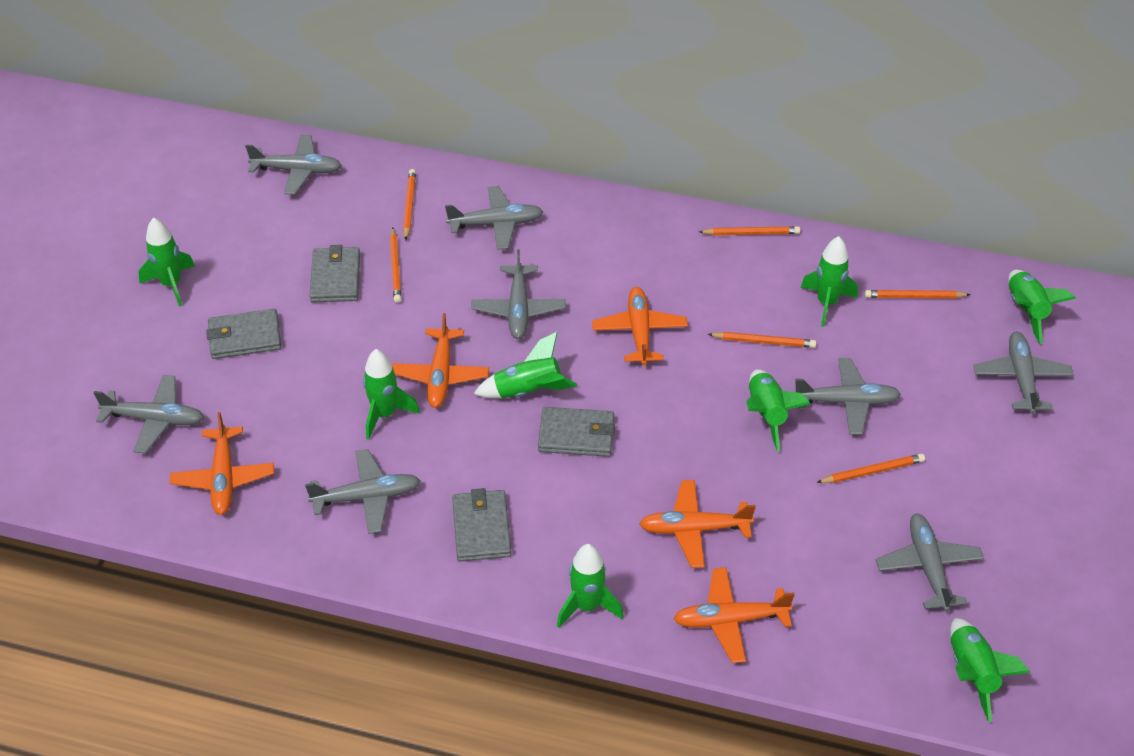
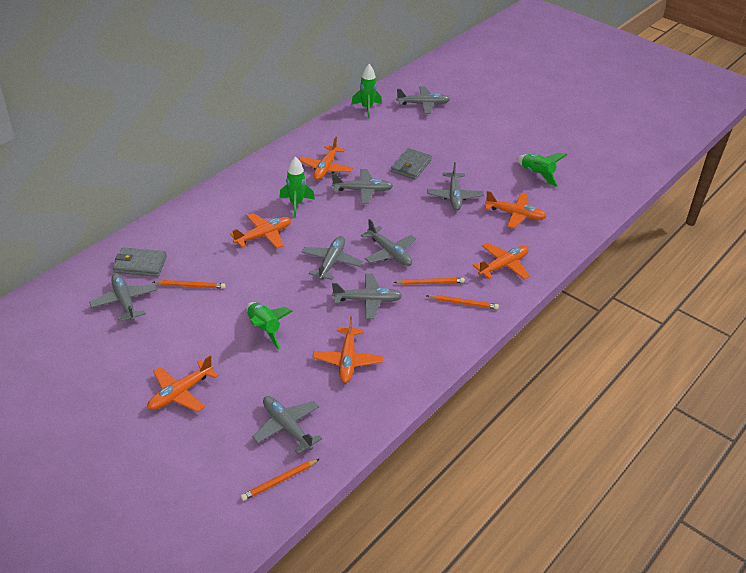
green rocket: [138,218,195,307] [363,349,420,440] [474,332,577,398] [557,544,624,628] [746,369,811,451] [800,236,858,327] [950,618,1031,722] [1008,270,1076,344] = 8 -> [247,302,293,349] [279,157,315,217] [351,64,382,118] [517,153,568,187] = 4
grey wallet: [206,309,281,359] [310,245,360,303] [452,488,511,562] [538,407,615,457] = 4 -> [113,247,167,277] [391,148,432,180] = 2
orange pencil: [390,227,402,303] [403,169,416,241] [699,226,800,235] [708,332,816,348] [816,454,925,483] [865,290,971,299] = 6 -> [153,280,226,289] [241,459,319,501] [393,278,465,285] [426,295,499,309] = 4
orange plane: [170,412,274,515] [392,313,489,408] [592,287,688,366] [639,480,756,568] [673,567,795,663] = 5 -> [148,355,219,412] [230,213,291,249] [299,137,353,180] [313,316,383,383] [472,243,530,279] [485,191,547,228] = 6

